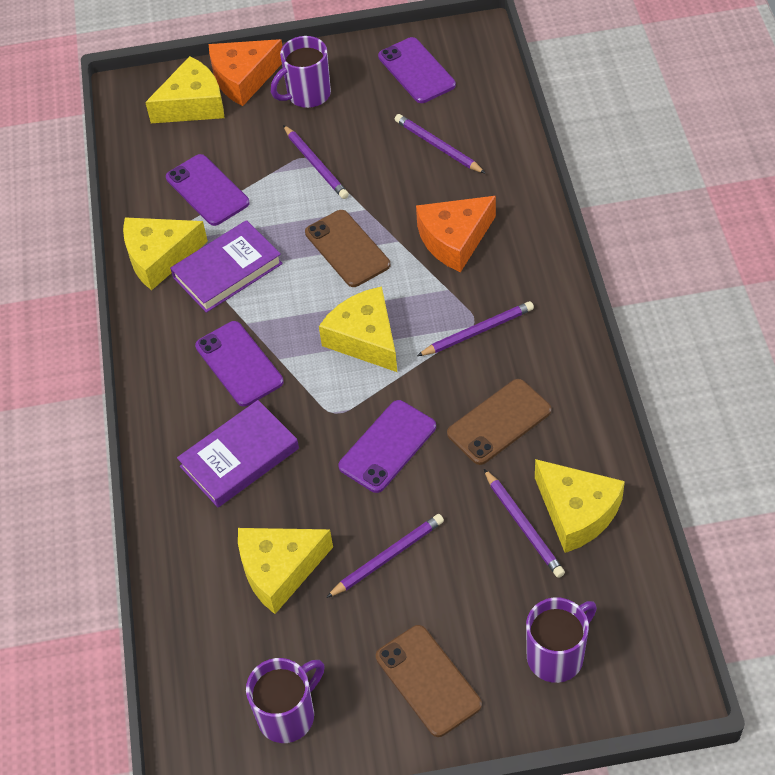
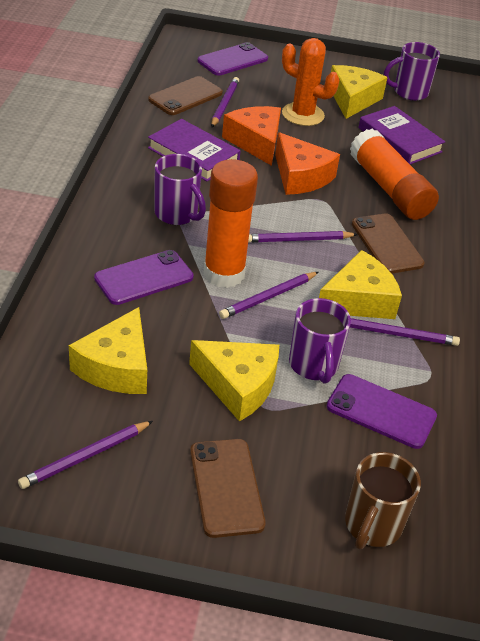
brown mug: none = 0 -> [345,452,421,550] = 1
orange cactus: none = 0 -> [282,38,339,126] = 1
orange glue stick: none = 0 -> [203,159,258,288] [350,128,439,220] = 2
purple phone: [166,154,250,226] [195,321,283,407] [338,400,436,493] [378,37,456,103] = 4 -> [94,250,194,305] [197,42,268,76] [327,374,437,449] = 3
yellow cheese: [123,217,208,290] [145,56,224,123] [238,528,333,614] [319,286,397,372] [535,459,625,553] = 5 -> [69,307,147,394] [189,340,279,421] [319,250,402,319] [331,65,388,119] = 4

